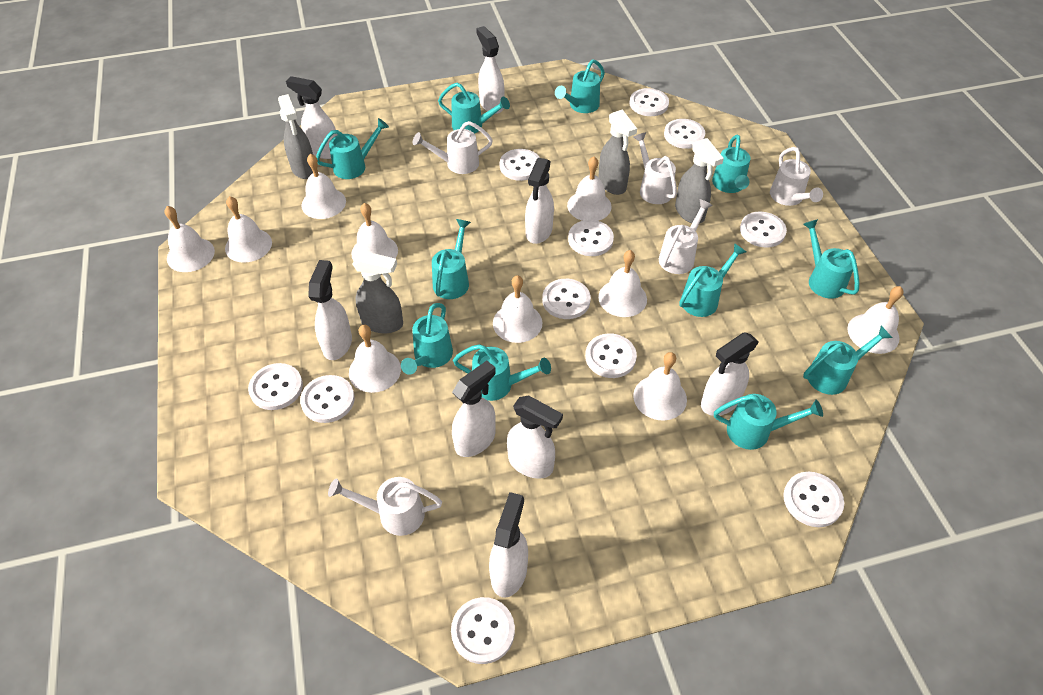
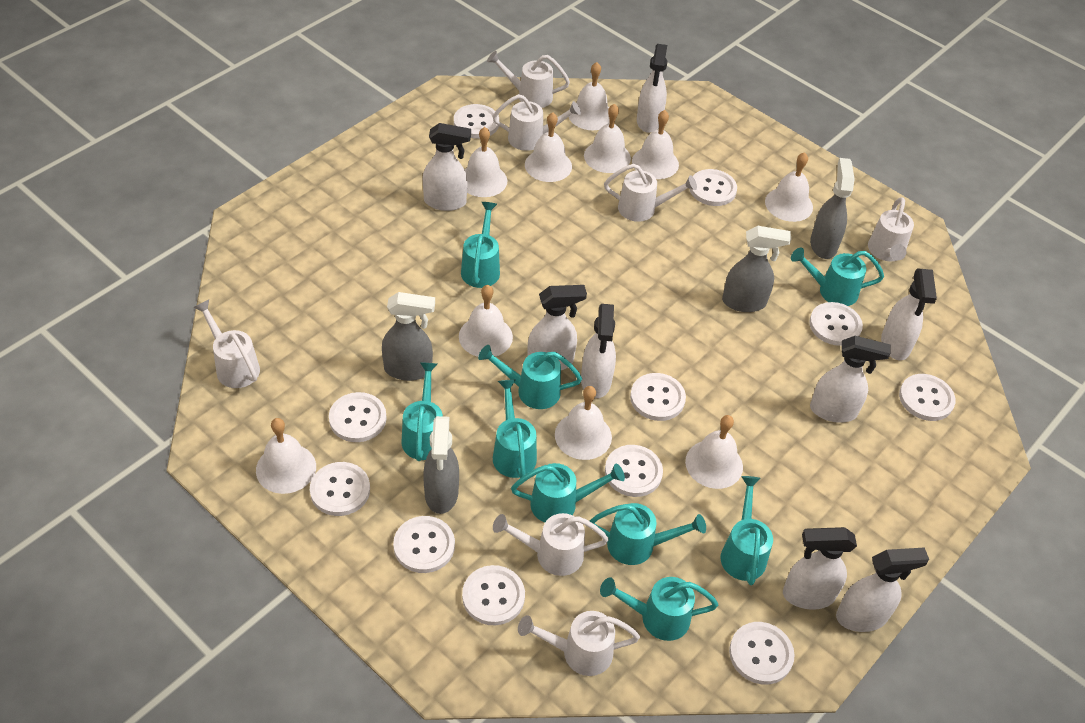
turquoise watering can: [316,118,389,179] [401,303,453,375] [432,219,471,299] [438,83,510,134] [453,344,551,401] [555,59,605,113] [679,243,746,317] [712,135,750,193] [714,394,823,450] [803,219,859,299] [803,326,893,395] = 11 -> [402,362,443,461] [461,202,500,288] [478,345,582,409] [493,379,537,478] [511,463,625,523] [590,503,706,565] [600,577,718,641] [720,476,773,585] [791,248,884,306] = 9
white watering can: [328,477,442,536] [413,121,493,174] [634,132,677,204] [659,199,713,274] [770,147,823,206] = 5 -> [193,300,260,388] [487,51,570,108] [493,94,581,151] [493,513,609,576] [518,611,640,676] [604,164,697,222] [868,197,914,261] = 7

